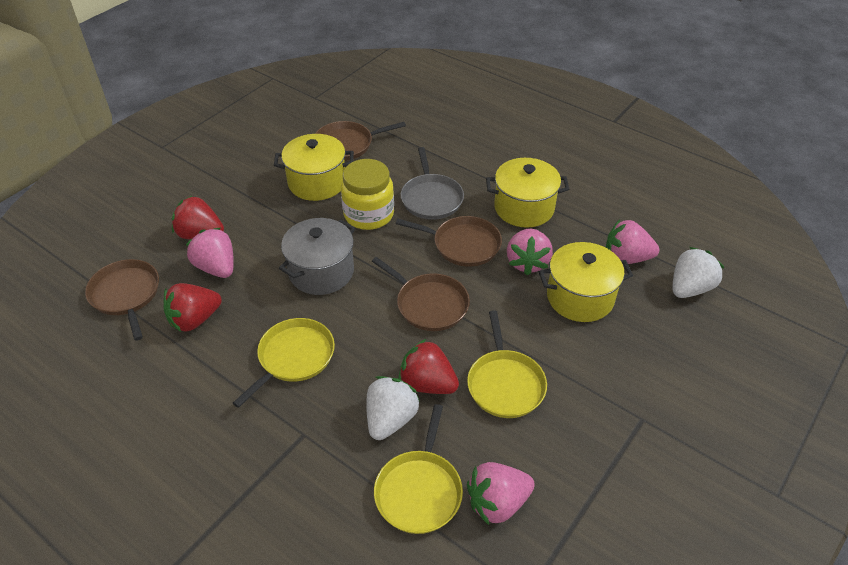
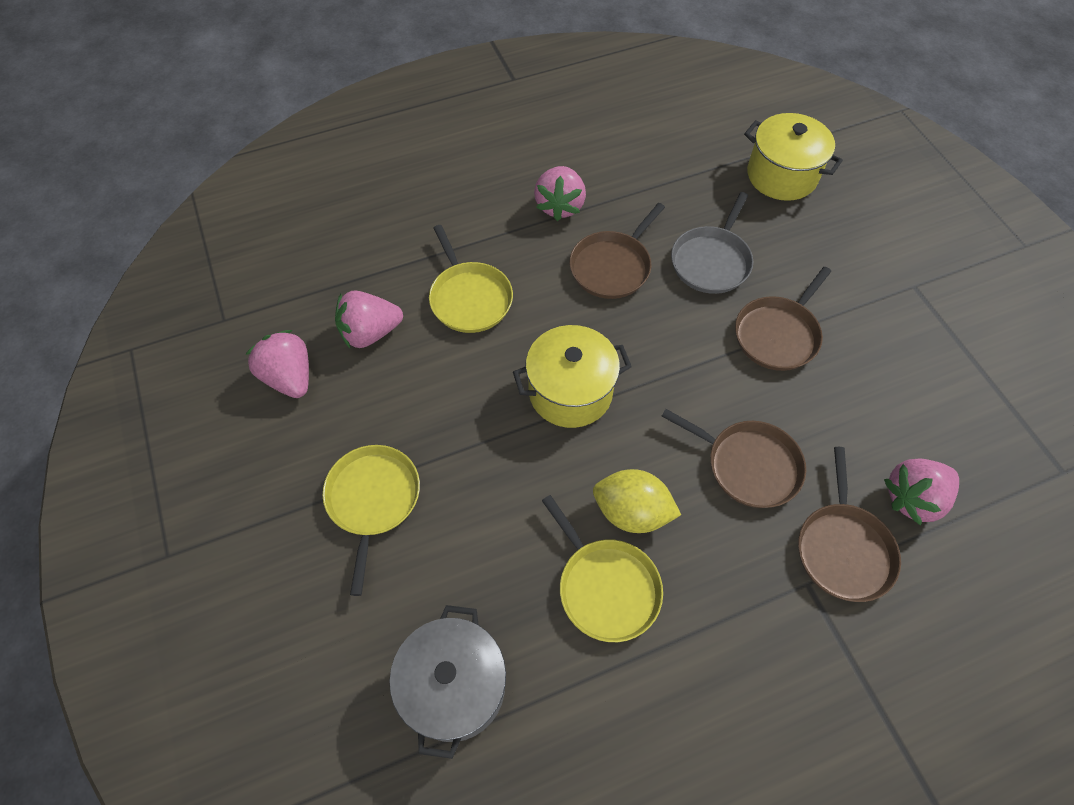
red strawberry: [164,283,222,332] [172,196,224,239] [398,339,459,394] = 3 -> none = 0
white strawberry: [366,376,420,440] [673,247,725,298] = 2 -> none = 0
yellow jar: [341,159,394,230] = 1 -> none = 0
yellow lemon: none = 0 -> [593,469,681,533] = 1
yellow pot: [274,134,354,201] [486,158,569,228] [539,242,633,322] = 3 -> [513,325,632,428] [744,113,843,201] = 2

